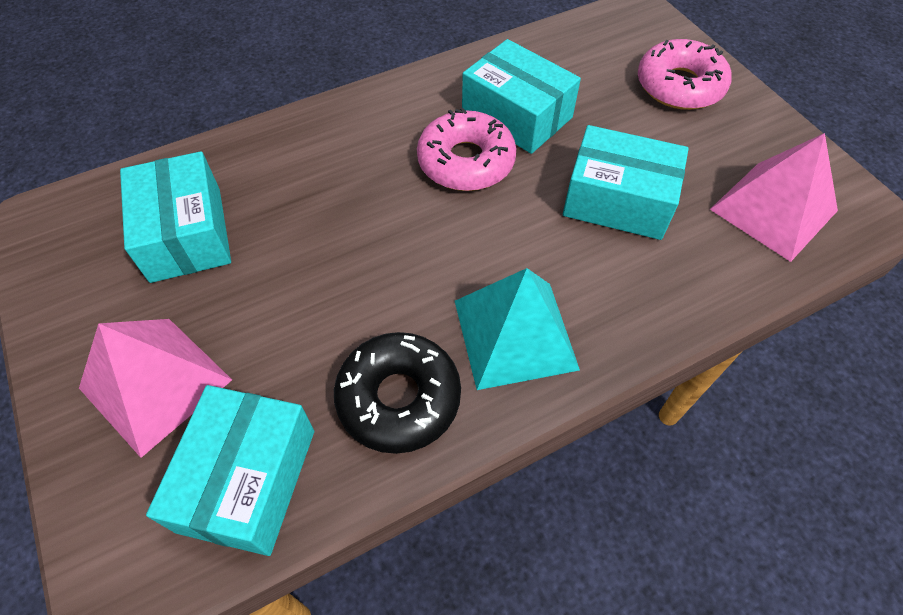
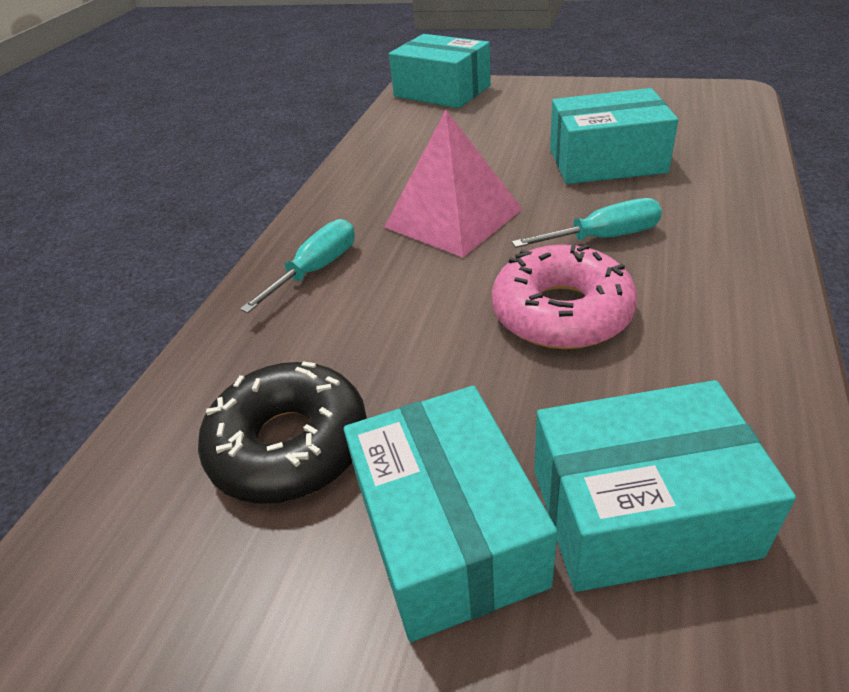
pink donut: [417,108,516,191] [638,39,732,110] = 2 -> [492,244,637,349] = 1
pink pyramid: [79,319,232,458] [710,133,838,262] = 2 -> [384,110,522,257] = 1
turquoise pyramid: [455,268,580,390] = 1 -> none = 0
turquoise screwdriver: none = 0 -> [240,219,355,313] [512,198,662,248] = 2

